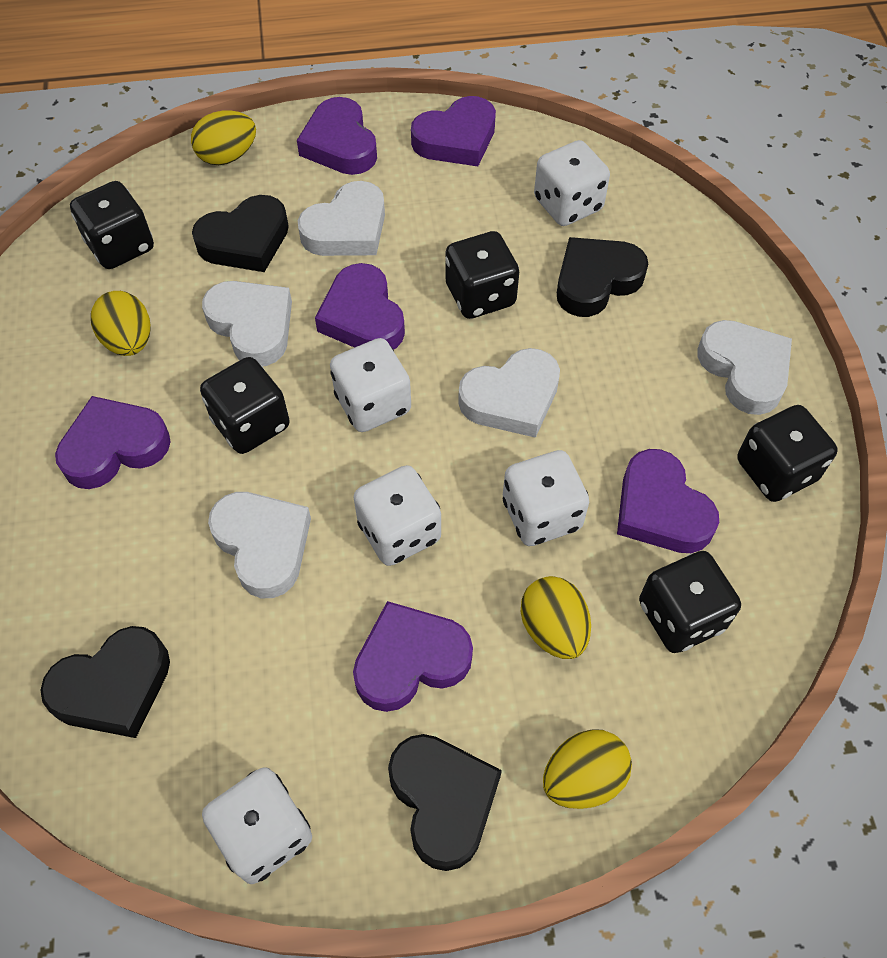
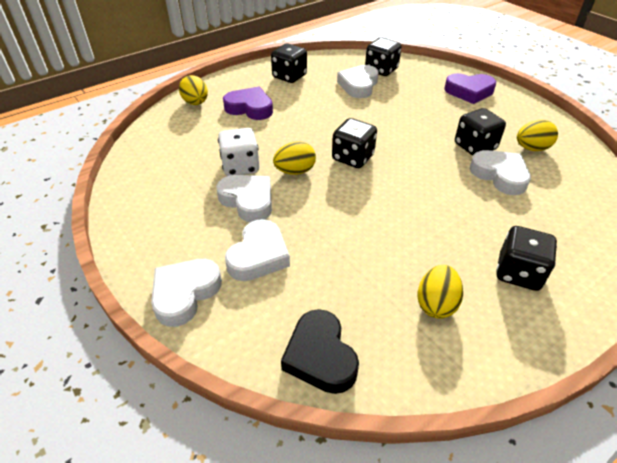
black heart: [40,626,170,738] [192,195,289,272] [388,734,502,871] [557,237,648,317] = 4 -> [281,309,359,394] = 1
purple heart: [55,396,171,489] [297,97,377,175] [315,263,405,350] [353,601,473,712] [411,96,496,166] [617,449,719,553] = 6 -> [223,87,273,120] [444,73,496,104] = 2
white dice: [202,767,312,884] [330,338,411,432] [354,465,441,566] [503,450,589,546] [534,140,610,226] = 5 -> [218,128,260,176] = 1

